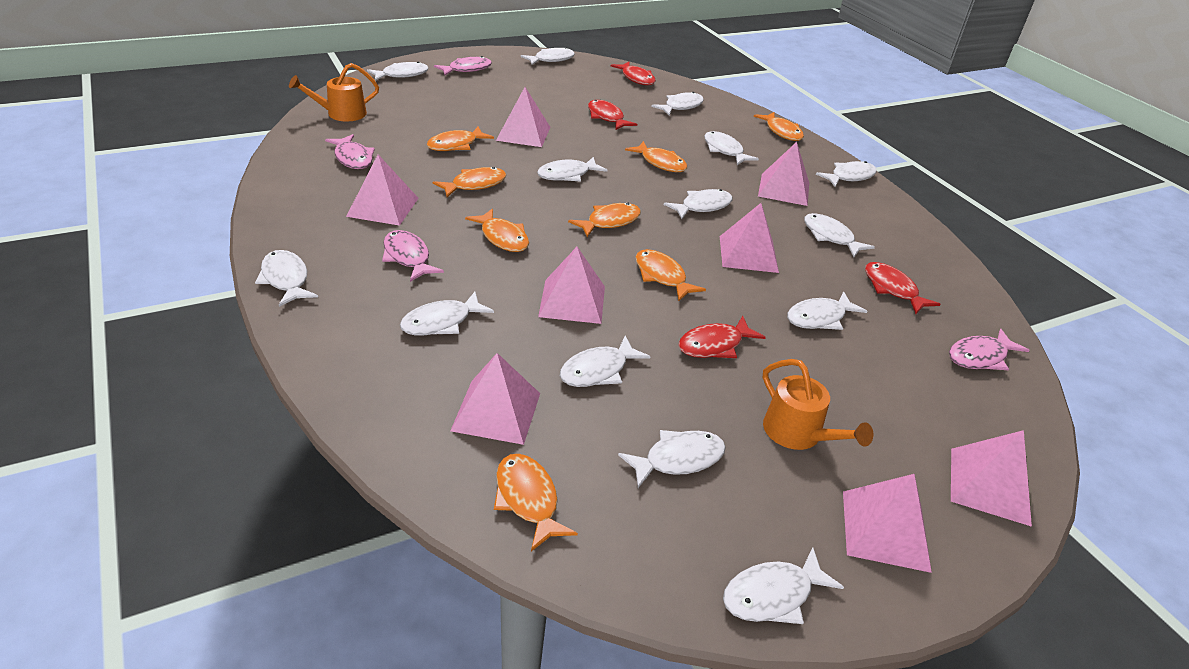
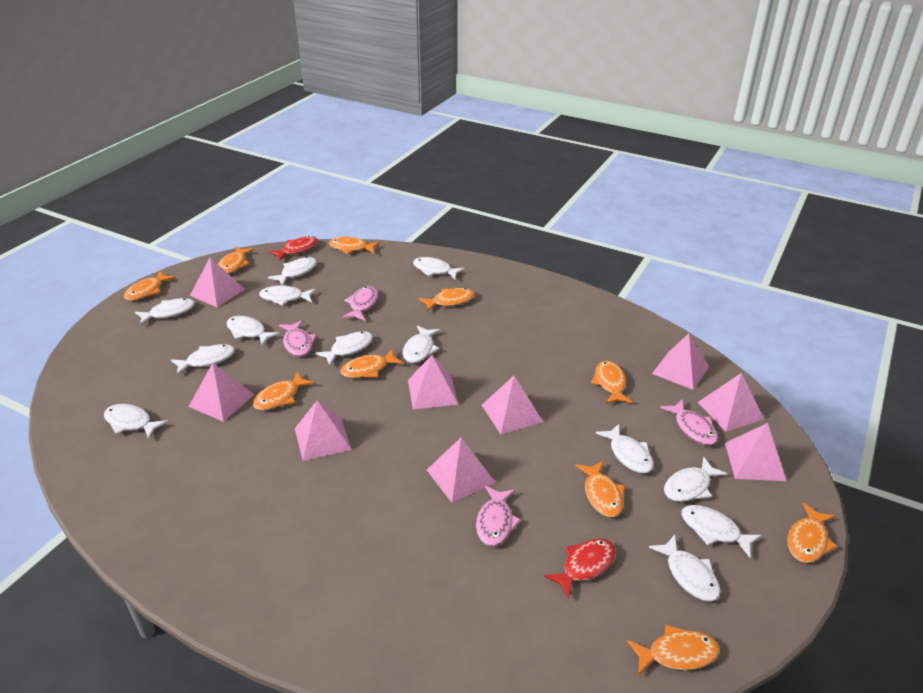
orange fish: [426,126,494,151] [433,167,506,197] [465,208,529,252] [494,454,578,551] [568,203,641,237] [625,141,687,172] [635,249,706,301] [754,112,804,141] = 8 -> [124,271,176,301] [218,246,254,274] [253,371,315,410] [329,237,380,254] [340,349,403,378] [419,288,475,311] [575,461,625,517] [591,361,632,404] [627,625,720,675] [787,503,837,563] = 10
orange watering can: [289,63,379,122] [763,359,873,450] = 2 -> none = 0
pink pyramid: [346,155,419,226] [450,353,540,445] [496,87,550,147] [538,247,605,324] [720,203,779,273] [758,142,809,206] [843,474,932,573] [951,430,1032,527] = 8 -> [188,363,254,422] [190,258,245,307] [295,400,351,461] [408,355,458,409] [427,438,496,503] [482,376,543,434] [652,333,709,390] [698,373,764,432] [725,423,786,481] = 9
red fish: [588,100,637,130] [611,62,656,85] [678,316,766,358] [865,262,941,314] = 4 -> [269,236,318,261] [544,539,616,599] = 2
white fish: [255,250,318,307] [367,62,429,81] [400,292,494,335] [521,47,575,65] [537,157,607,182] [560,336,650,387] [618,430,726,488] [651,92,704,115] [664,189,733,219] [704,131,759,165] [723,547,844,624] [787,291,867,330] [804,213,875,257] [816,161,877,187] = 14 -> [104,404,168,439] [135,298,195,325] [171,344,235,375] [227,316,280,346] [259,285,316,306] [268,257,317,285] [315,331,373,365] [403,325,440,363] [413,257,465,279] [596,424,654,474] [649,535,721,602] [664,457,727,502] [681,505,762,558] = 13

